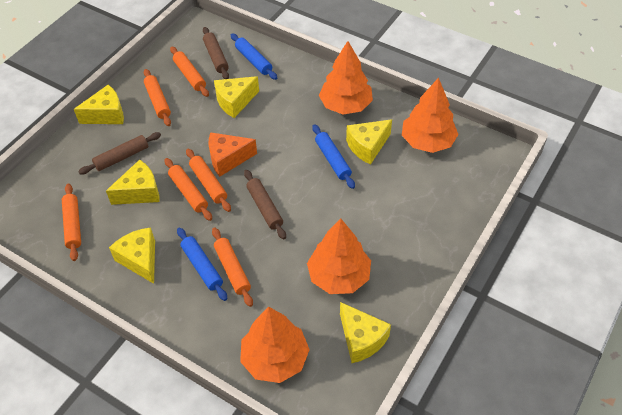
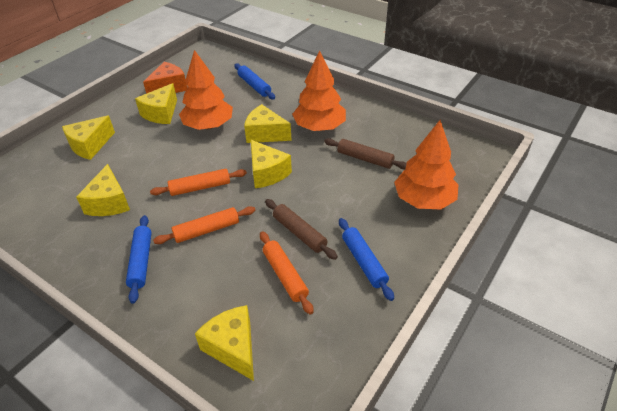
brown rolling pin: [78,132,161,174] [203,27,229,79] [244,170,286,240] = 3 -> [265,199,338,260] [324,138,407,169] = 2
orange rolling pin: [62,184,81,261] [144,69,171,126] [165,158,212,221] [170,47,209,97] [186,149,231,212] [212,227,253,307] = 6 -> [150,169,247,196] [153,206,256,244] [260,231,314,315] = 3
orange tree: [240,307,310,383] [307,219,371,294] [319,41,373,114] [402,77,458,153] = 4 -> [179,50,233,130] [292,51,346,131] [394,120,458,209] = 3

